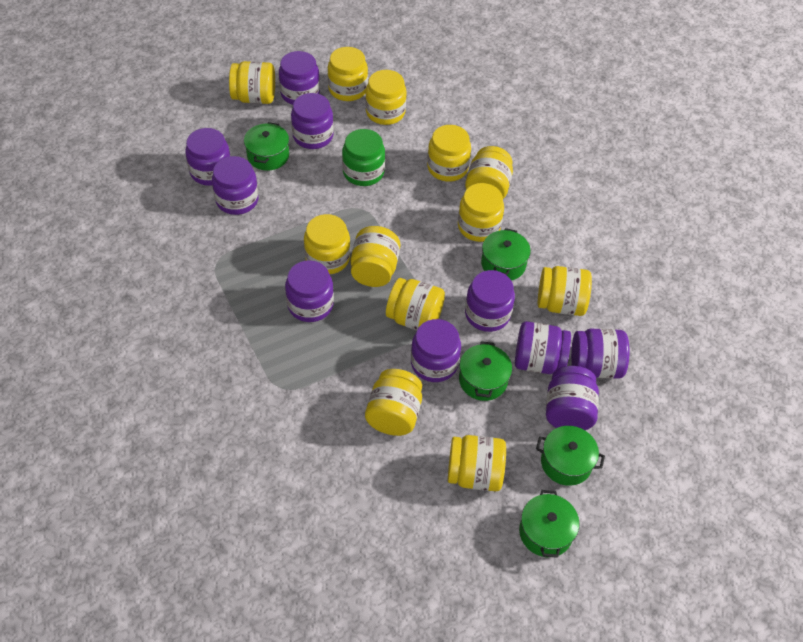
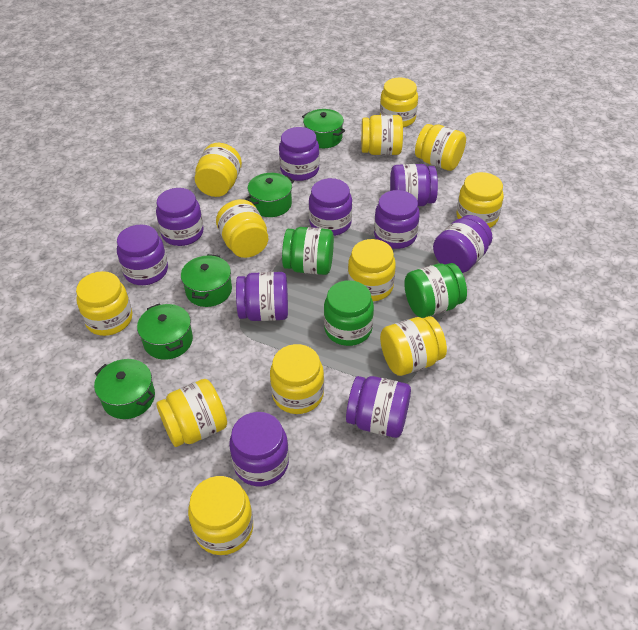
green jar: [342,129,385,186] = 1 -> [282,227,334,275] [324,280,374,346] [404,263,467,318] = 3

